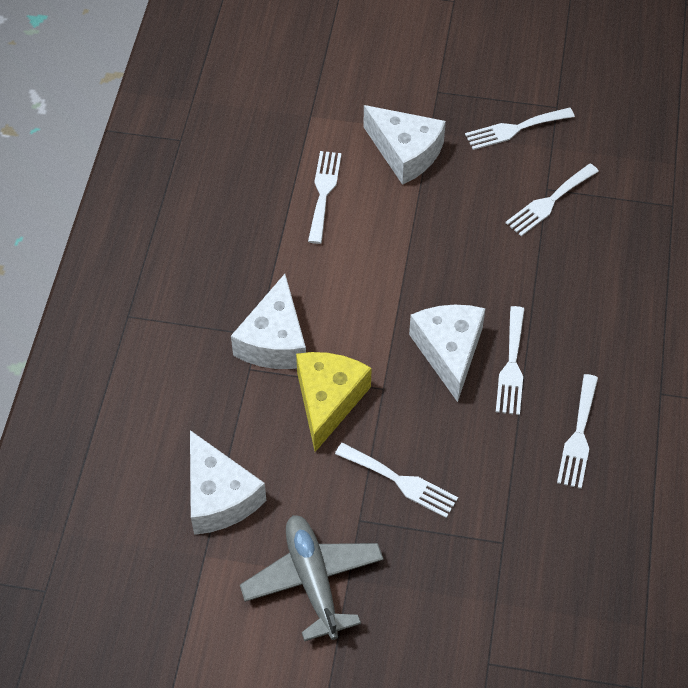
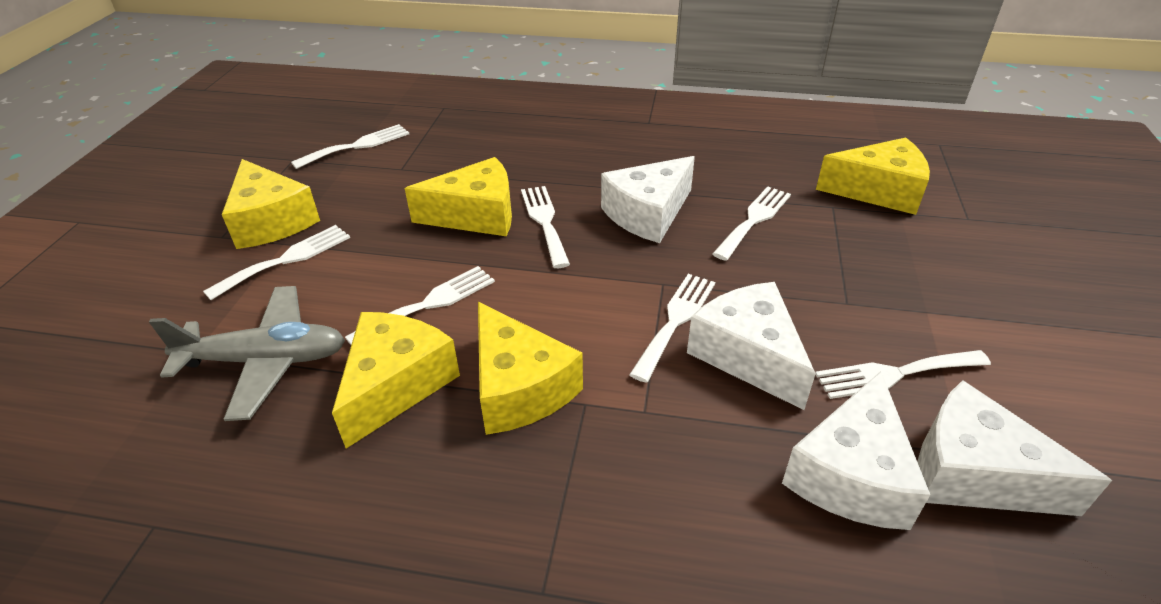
white fork: [308,151,342,244] [335,443,458,518] [465,108,575,150] [496,306,524,415] [505,164,599,236] [557,374,598,489] = 6 -> [203,225,350,300] [291,124,409,169] [345,266,495,345] [521,186,570,268] [629,274,715,383] [712,186,791,261] [815,350,991,399] = 7
yellow cheese: [296,352,372,452] = 1 -> [222,159,320,249] [332,312,460,448] [404,157,512,236] [478,302,583,435] [816,137,930,215] = 5

